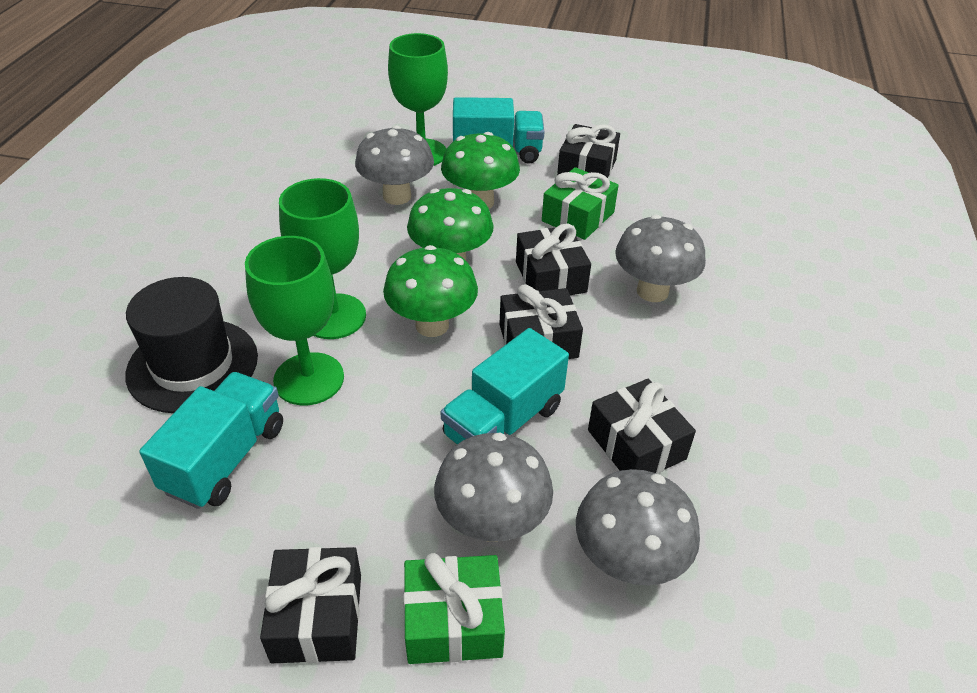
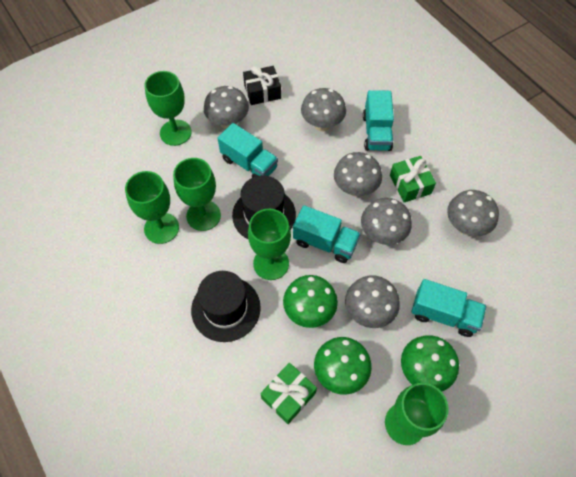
black gift: [260,547,361,663] [499,284,583,359] [516,223,591,295] [557,124,620,178] [588,379,696,474] = 5 -> [243,66,281,105] = 1
black hat: [125,277,258,413] = 1 -> [191,271,261,342] [232,175,296,239] = 2
green goblet: [245,236,344,405] [279,178,366,339] [388,33,448,166] = 3 -> [125,171,179,244] [145,71,192,146] [173,158,221,231] [248,209,291,280] [385,383,449,445] = 5
grey mushroom: [355,125,434,205] [434,433,553,542] [576,469,700,585] [615,215,706,302] = 4 -> [204,86,249,129] [301,88,346,132] [334,152,382,196] [345,275,400,328] [361,198,412,245] [447,190,499,236] = 6
turquoise truck: [139,372,283,509] [441,328,569,444] [453,97,544,164] = 3 -> [218,123,278,178] [293,205,361,263] [363,90,394,151] [411,279,487,337] = 4

